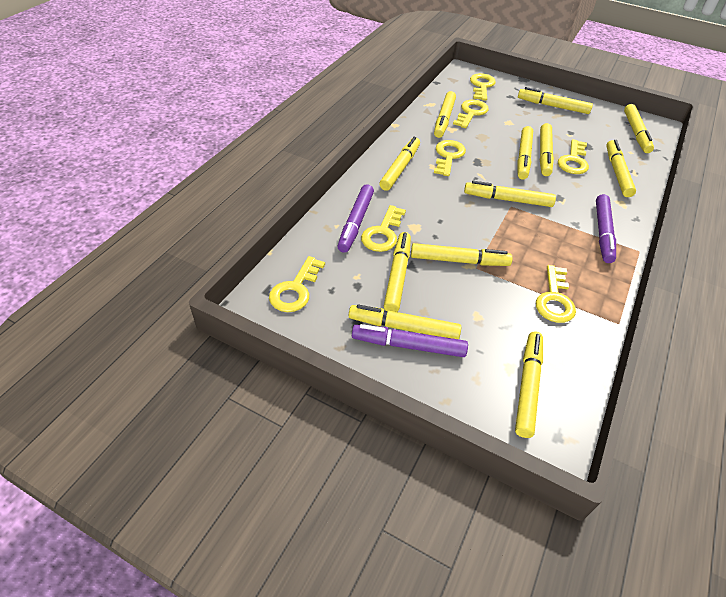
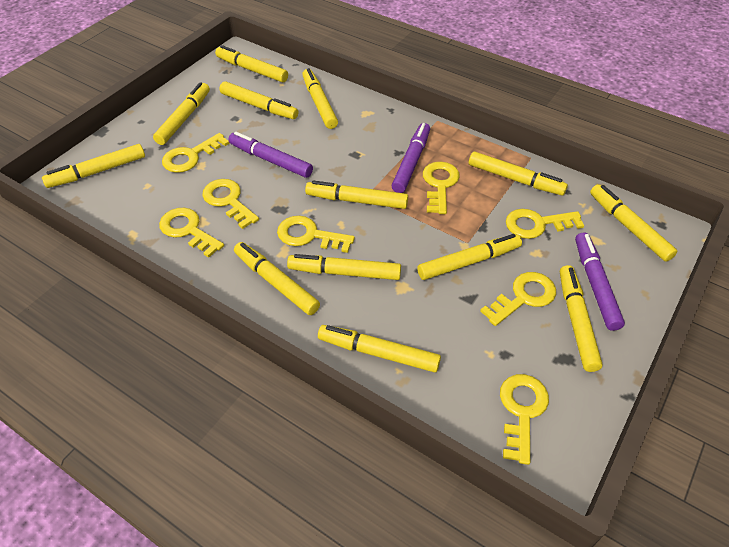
yellow key: [269,256,325,312] [361,205,406,252] [434,140,466,176] [453,100,489,128] [470,73,496,101] [536,265,576,323] [558,139,589,174] = 7 -> [159,208,224,258] [162,133,230,173] [202,179,259,229] [277,216,355,253] [423,162,460,214] [480,272,556,326] [500,374,549,465] [506,209,584,239] = 8
yellow marker: [349,305,461,339] [379,137,420,191] [384,232,411,312] [411,243,513,266] [434,91,456,138] [464,181,556,207] [515,332,543,438] [517,126,533,179] [518,87,593,114] [540,123,554,176] [606,140,636,197] [624,104,654,153] = 12 -> [42,144,145,188] [153,82,210,145] [215,45,288,82] [219,81,299,119] [234,242,320,315] [287,254,401,280] [302,68,338,129] [305,180,408,209] [318,325,441,373] [417,234,522,280] [469,152,568,195] [560,265,603,372] [590,184,678,262] = 13

